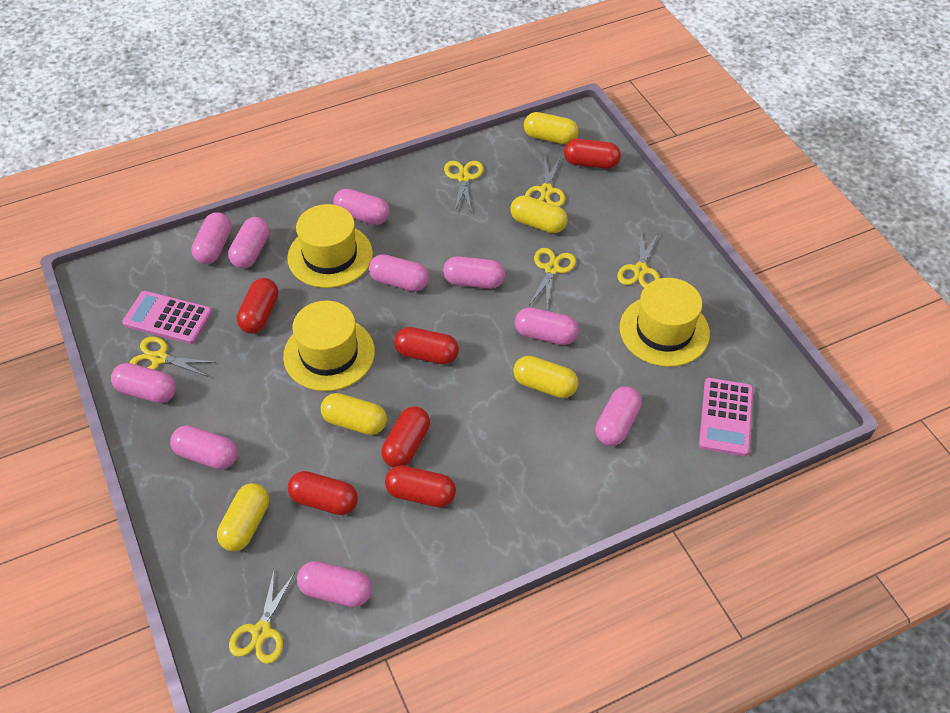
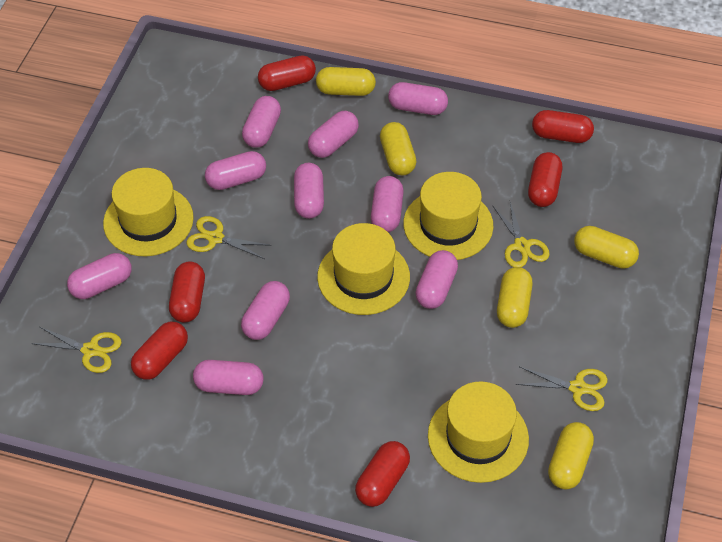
pink calculator: [122,291,212,344] [699,378,753,456] = 2 -> none = 0
yellow hat: [283,301,375,391] [287,204,373,288] [620,278,710,367] = 3 -> [103,168,194,256] [317,223,410,315] [403,172,493,260] [428,381,529,483] = 4
yellow scissors: [130,337,215,377] [229,568,295,664] [444,161,483,213] [525,155,565,207] [529,248,576,307] [617,231,660,288] = 6 -> [31,327,122,373] [186,216,272,259] [492,202,550,267] [516,367,608,411] = 4

